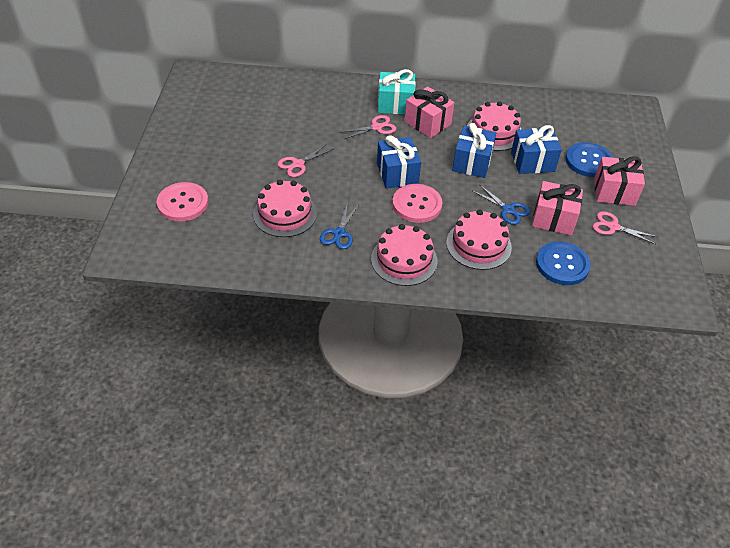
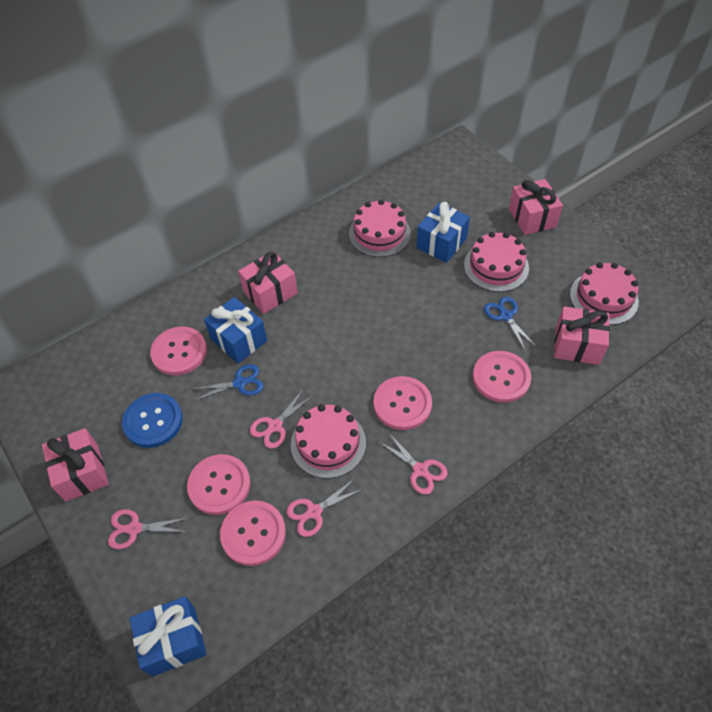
blue button: [536,241,591,285] [565,142,613,177] = 2 -> [122,393,183,448] = 1
pink button: [157,182,209,222] [392,184,442,223] = 2 -> [150,327,207,375] [187,454,251,515] [220,501,286,566] [374,376,432,430] [473,351,531,403] = 5
pink gift: [404,86,455,138] [532,181,583,235] [594,157,645,206] = 3 -> [42,428,108,502] [238,251,298,314] [509,179,563,235] [554,306,610,365] = 4
pink scissors: [278,144,333,177] [339,115,396,139] [593,211,658,244] = 3 -> [108,509,188,549] [250,390,314,449] [286,479,363,537] [378,432,448,495] = 4
turquoise gift: [378,69,416,114] = 1 -> none = 0

